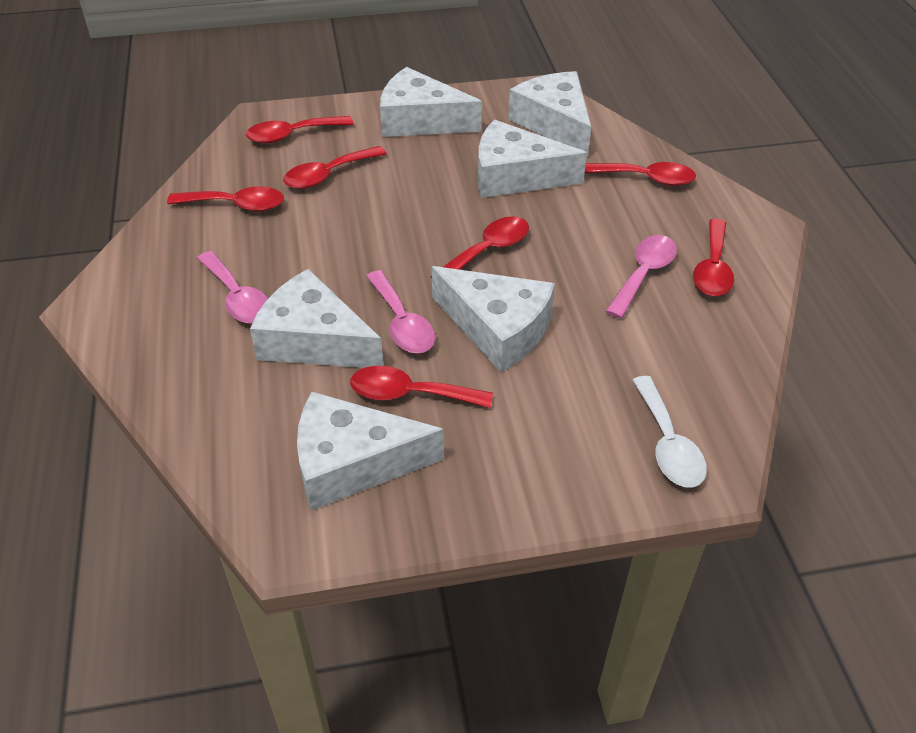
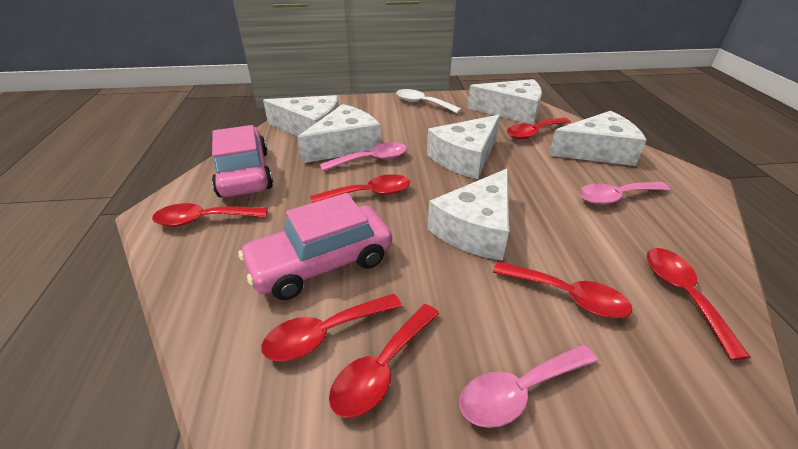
pink car: none = 0 -> [212,125,273,197] [238,193,392,300] = 2

